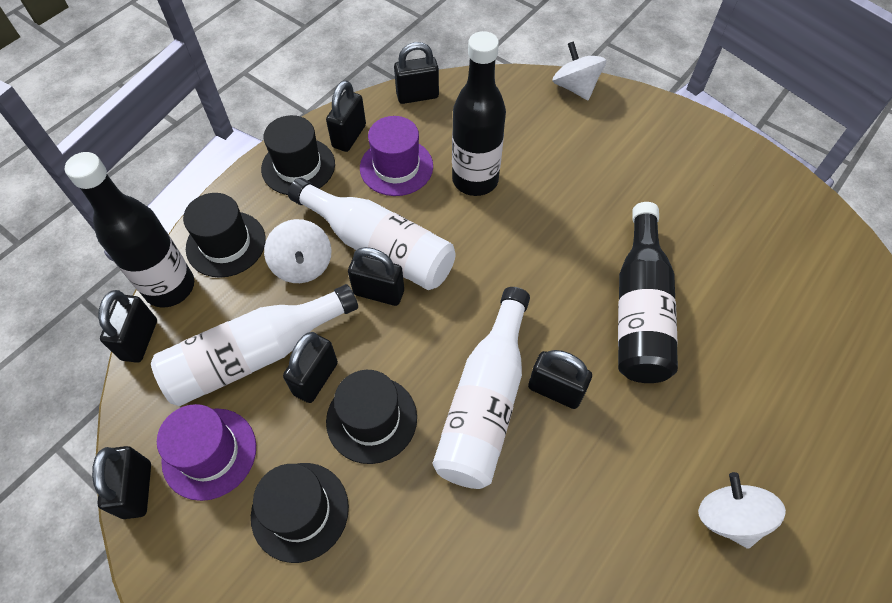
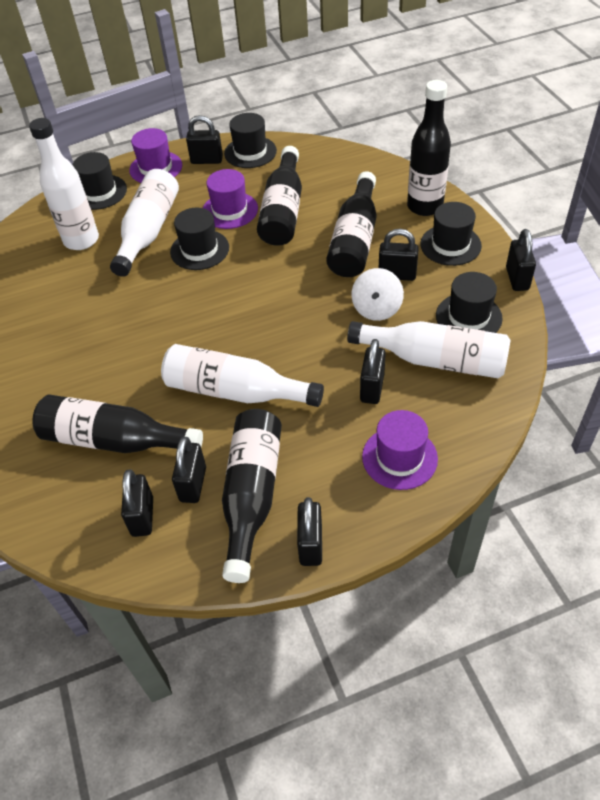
black bottle: [65,152,194,308] [452,31,506,196] [618,202,678,383] = 3 -> [32,395,203,453] [222,409,282,583] [257,146,302,246] [326,171,377,277] [407,80,451,216] = 5
black hat: [183,193,266,278] [251,463,349,563] [261,115,335,195] [326,370,417,464] = 4 -> [73,152,127,210] [170,208,229,270] [224,113,277,168] [420,202,482,266] [436,272,503,333] = 5
purple hat: [157,404,256,501] [360,116,433,196] = 2 -> [129,128,182,183] [203,169,258,229] [362,410,438,490] = 3
white bottle: [151,284,358,406] [288,178,456,290] [433,287,530,489] = 3 -> [29,118,99,250] [110,169,179,277] [161,344,324,407] [347,321,510,379] = 4
white spinning top: [264,219,332,283] [552,41,606,100] [698,472,786,549] = 3 -> [352,268,404,321] = 1

